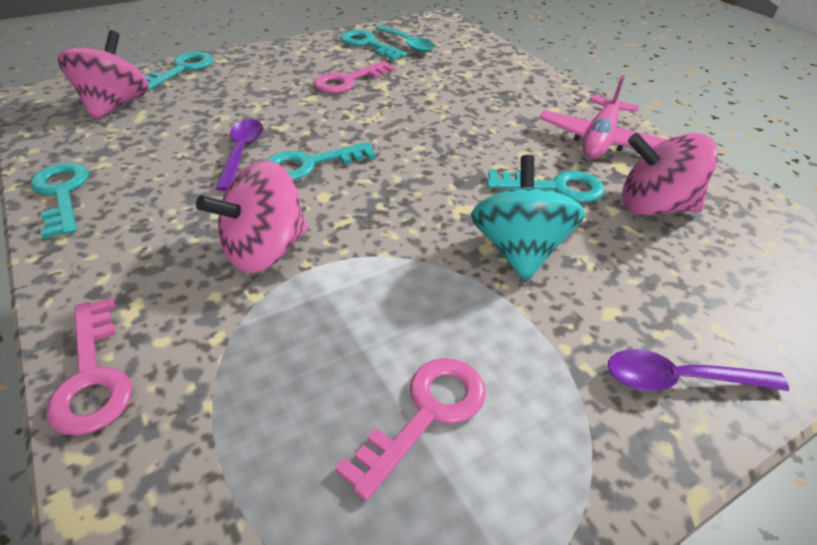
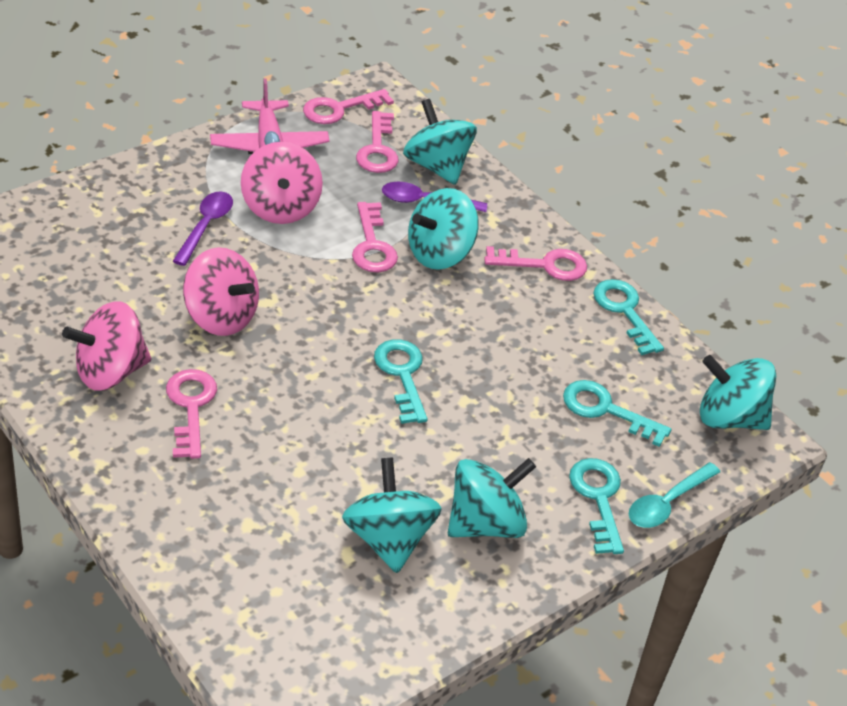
pink key: [46,297,132,436] [314,61,396,93] [335,358,486,501] = 3 -> [166,369,217,459] [303,89,394,124] [352,202,398,272] [356,111,398,173] [484,246,587,281] = 5
turquoise key: [30,163,89,239] [145,52,213,90] [266,142,376,180] [340,30,407,61] [487,169,604,203] = 5 -> [374,339,428,424] [563,380,671,447] [569,458,624,554] [594,279,664,355] = 4
turquoise spinning top: [471,155,585,282] = 1 -> [342,457,442,573] [403,99,477,185] [408,188,479,270] [448,458,536,538] [700,355,776,430] = 5

